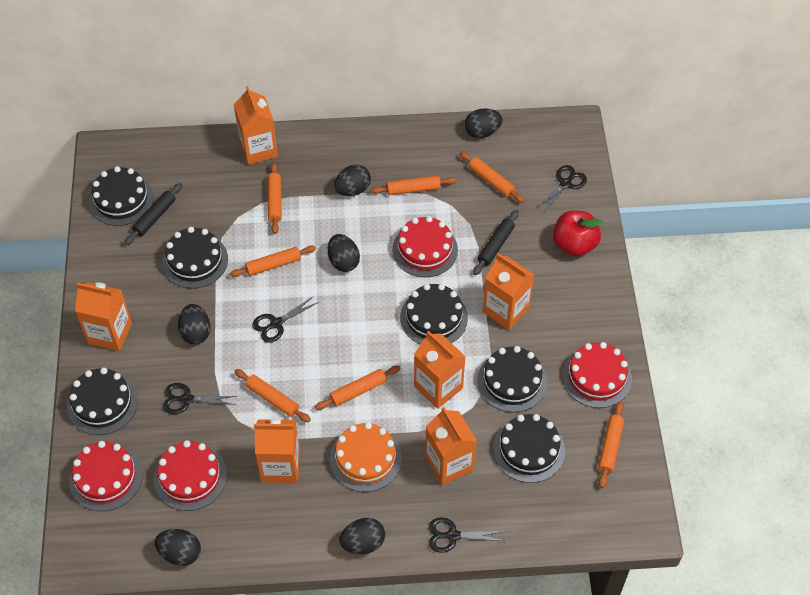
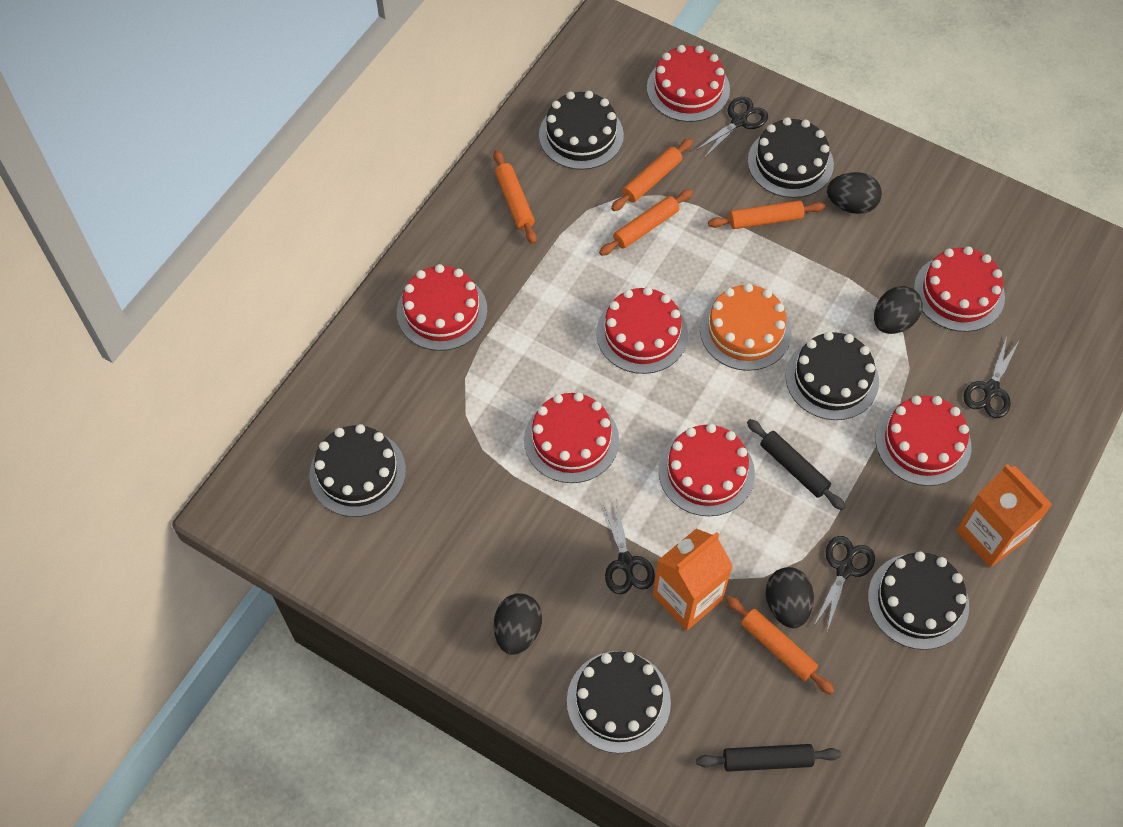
black egg: [155,529,201,566] [178,304,211,344] [328,234,360,272] [334,164,371,196] [339,518,385,554] [464,108,503,138] = 6 -> [494,593,542,655] [766,567,814,628] [827,172,882,214] [874,286,923,334] = 4
orange carton: [75,282,132,351] [234,86,278,165] [254,418,300,483] [414,331,466,409] [425,407,477,485] [483,253,535,330] = 6 -> [653,529,733,631] [956,464,1053,567] = 2
orange rolling pin: [230,245,316,277] [234,369,311,423] [267,162,282,234] [315,365,401,410] [371,176,457,195] [460,151,525,203] [598,401,624,488] = 7 -> [493,150,537,244] [599,189,693,256] [611,139,693,211] [708,200,825,229] [726,596,834,695] = 5
red apple: [553,211,603,257] = 1 -> none = 0
red cake: [69,441,143,511] [154,440,227,511] [392,216,458,277] [562,342,632,408] = 4 -> [397,264,487,351] [524,392,619,483] [596,287,688,374] [647,45,730,122] [658,424,755,516] [875,396,971,486] [914,246,1005,332] = 7

